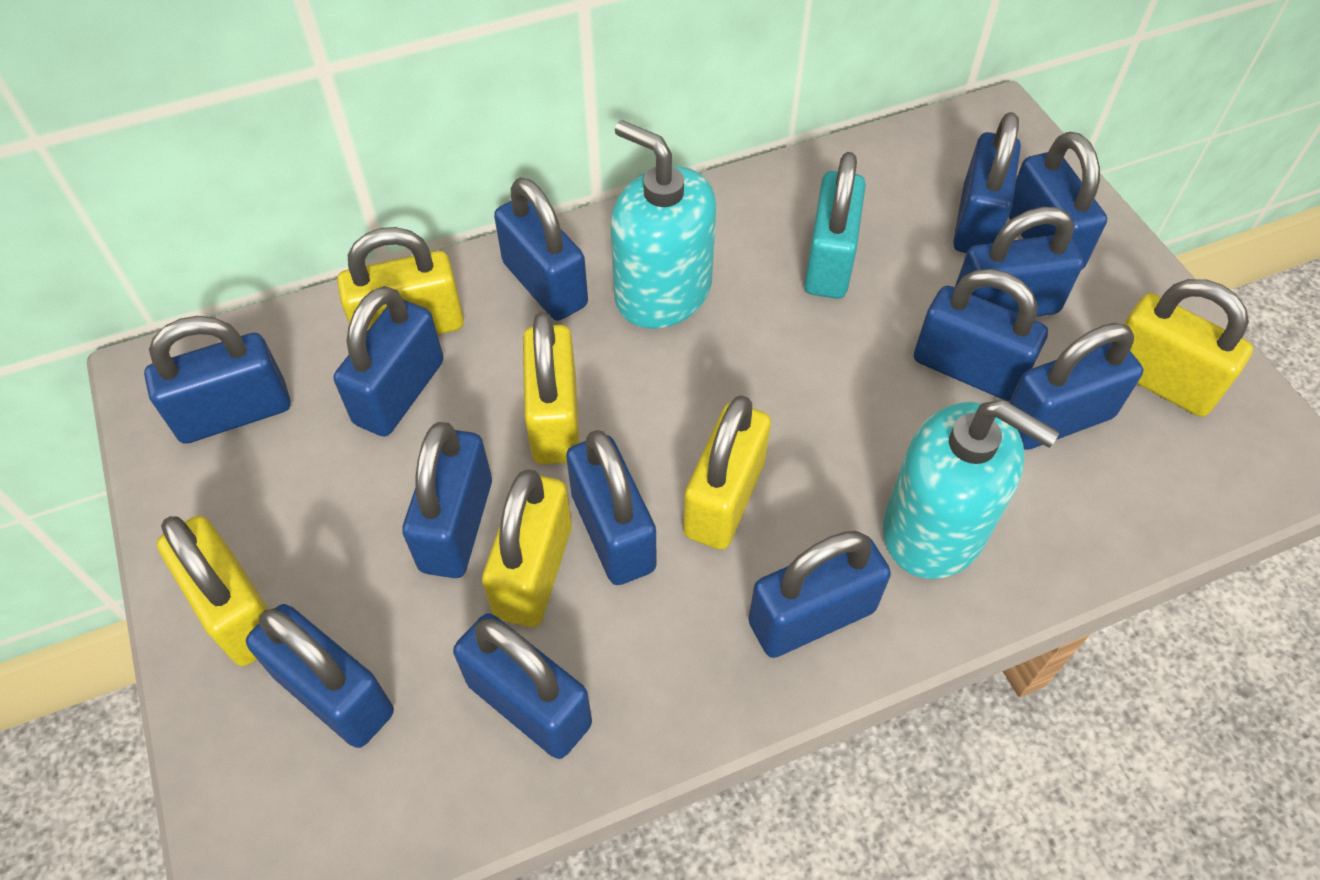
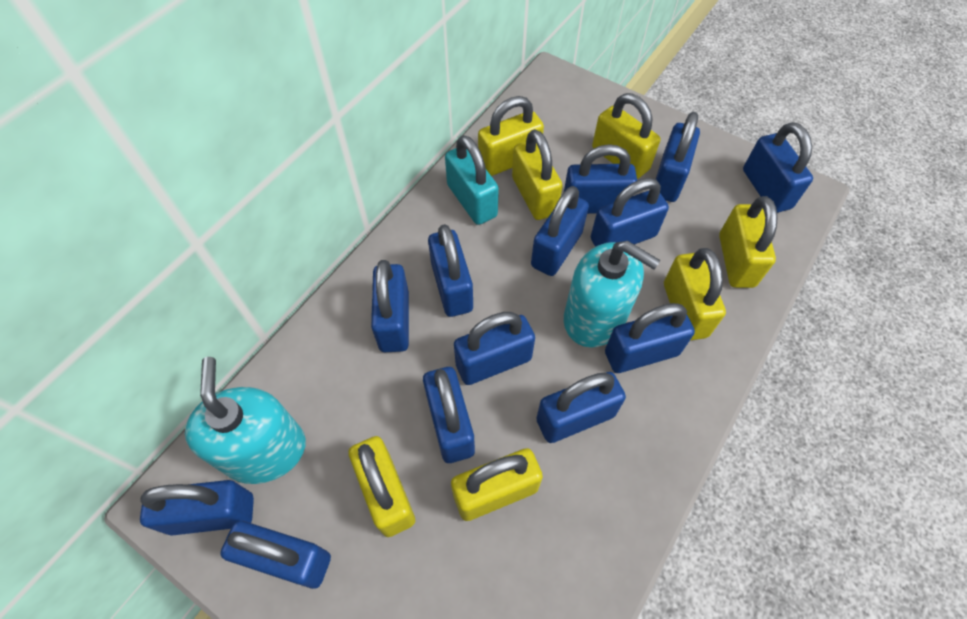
yellow padlock: [157,516,268,666] [337,227,464,335] [482,469,572,627] [523,312,579,464] [683,395,771,550] [1124,279,1253,417] = 6 -> [348,436,415,537] [451,448,543,521] [478,96,544,176] [512,129,563,220] [592,93,660,179] [664,248,726,340] [719,196,778,288] = 7

